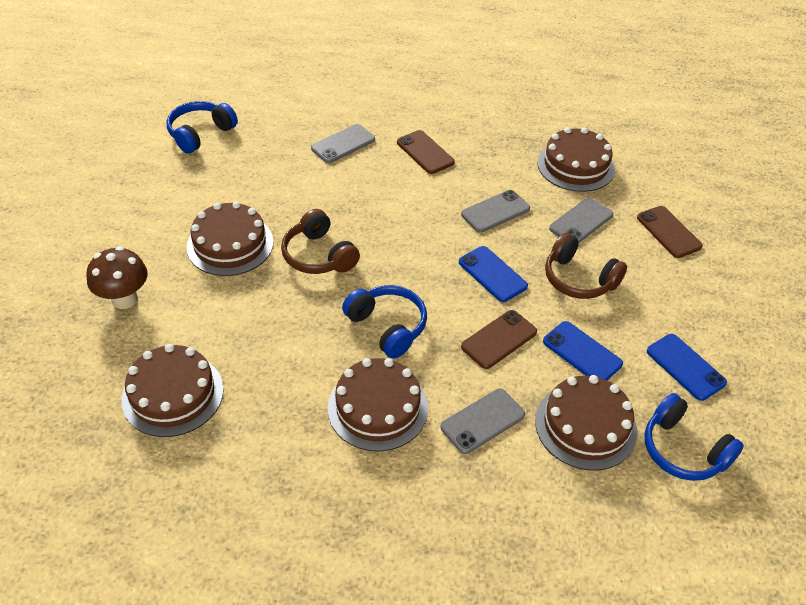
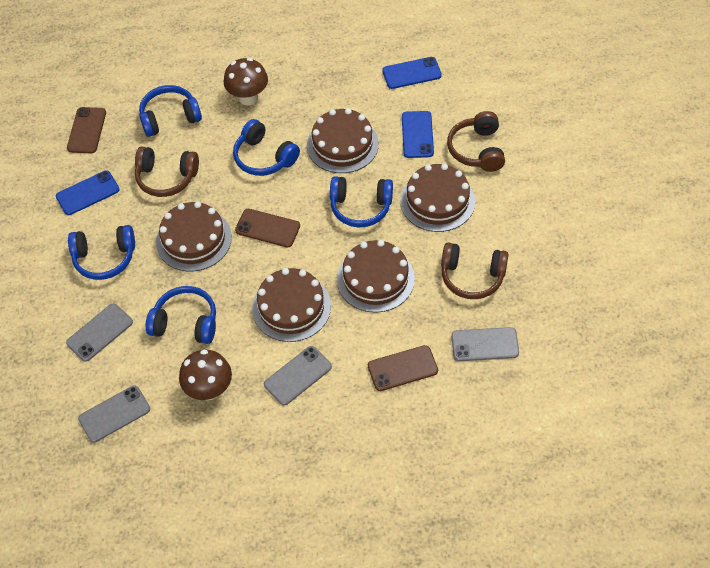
blue headphones: [167,101,238,154] [342,285,427,359] [645,393,744,481] = 3 -> [68,225,135,280] [139,85,202,137] [146,286,216,344] [233,119,300,176] [330,176,393,227] = 5
brown headphones: [281,209,360,274] [545,233,627,299] = 2 -> [135,146,199,197] [441,242,508,299] [447,111,505,172] = 3
brown mushroom: [87,246,148,309] = 1 -> [179,349,232,400] [224,58,268,105] = 2

